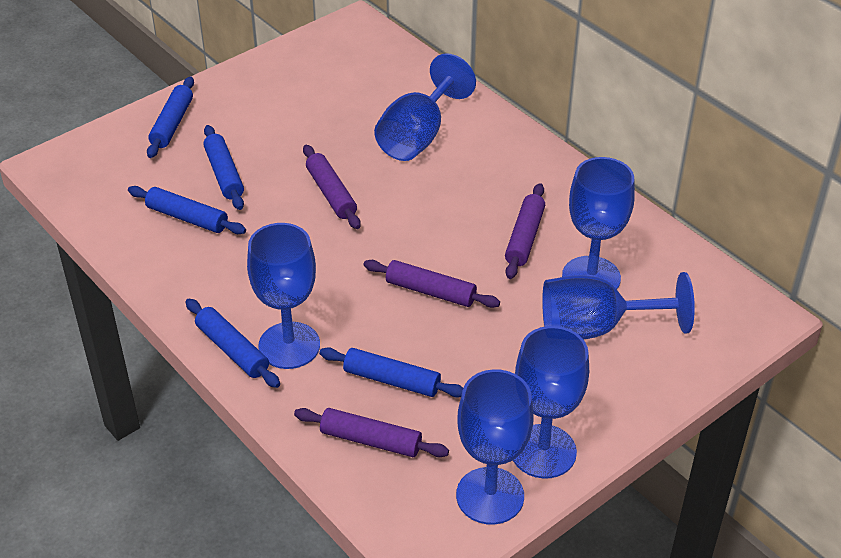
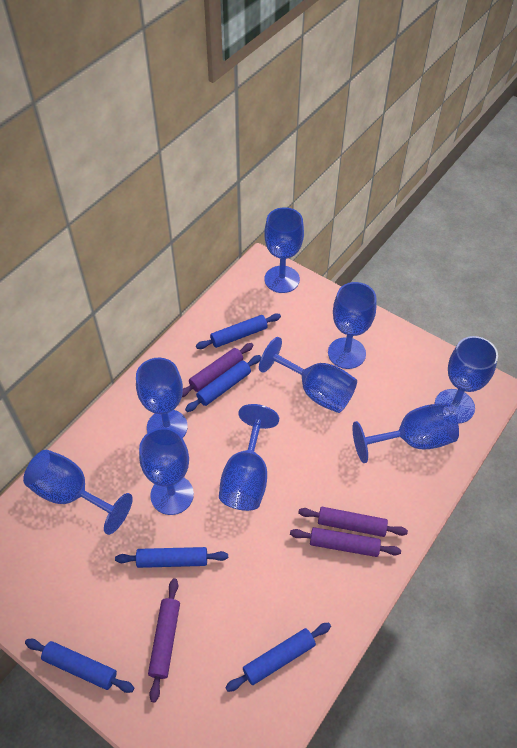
blue goblet: [247,223,320,369] [374,53,476,161] [456,369,534,525] [513,326,589,478] [542,272,695,339] [562,157,635,289] = 6 -> [23,450,133,535] [136,358,188,438] [139,428,194,515] [219,404,279,511] [259,337,357,413] [264,207,304,293] [328,282,376,369] [352,403,459,463] [435,336,498,424] = 9

